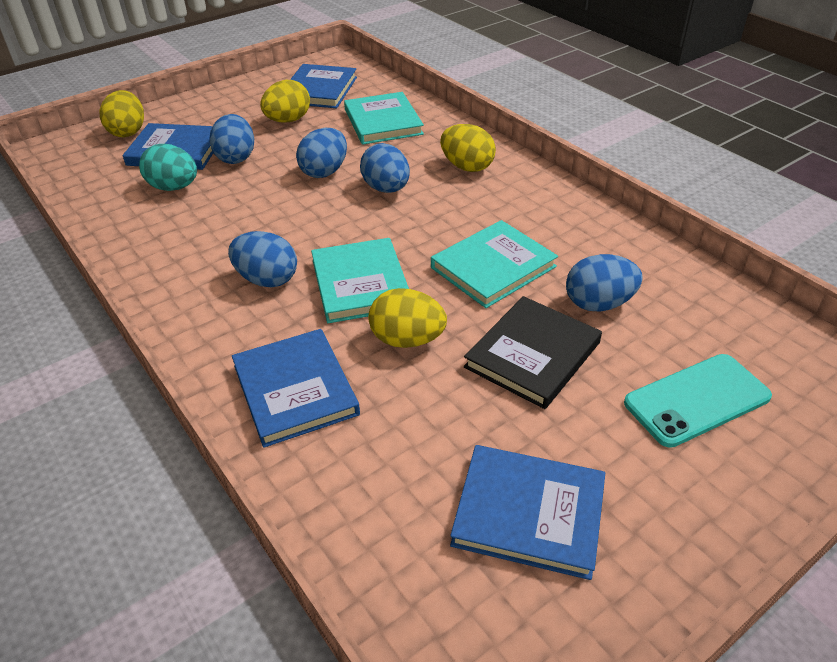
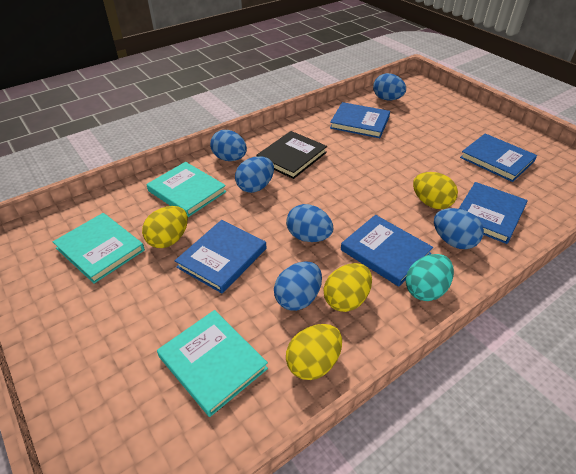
blue book: [123,123,213,170] [232,329,360,448] [290,64,357,108] [450,445,605,580] = 4 -> [175,220,266,293] [330,102,390,138] [341,215,433,287] [459,182,528,244] [460,133,537,182] = 5
blue egg: [209,114,254,164] [228,231,297,287] [296,128,347,178] [360,143,410,193] [566,254,643,311] = 5 -> [210,130,247,161] [235,156,274,193] [274,262,322,311] [286,204,333,242] [373,73,406,100] [434,208,484,249] = 6
turquoise phone: [624,354,772,448] = 1 -> none = 0

